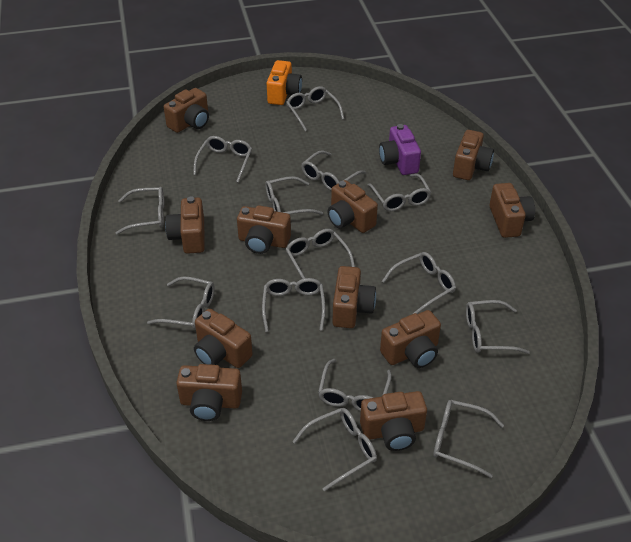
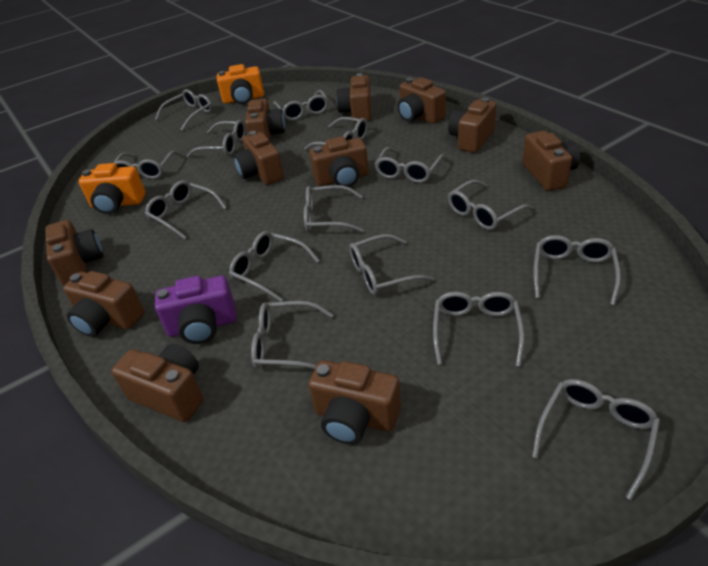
grey glasses: [116,187,164,235] [147,277,215,330] [193,136,252,183] [262,278,325,332] [266,176,323,215] [286,86,344,131] [286,229,355,279] [292,408,377,492] [301,150,366,190] [318,359,392,411] [368,174,432,211] [382,252,456,314] [433,400,504,478] [466,300,530,354] = 14 -> [114,150,179,179] [145,180,227,239] [155,89,213,131] [187,120,246,157] [229,231,320,302] [251,301,334,369] [273,90,328,121] [304,117,368,150] [304,185,364,233] [349,234,434,295] [374,147,445,183] [433,292,524,367] [448,180,533,230] [532,379,660,500] [533,235,621,305] = 15
orange camera: [267,60,302,105] = 1 -> [78,163,145,214] [217,64,264,104] = 2

